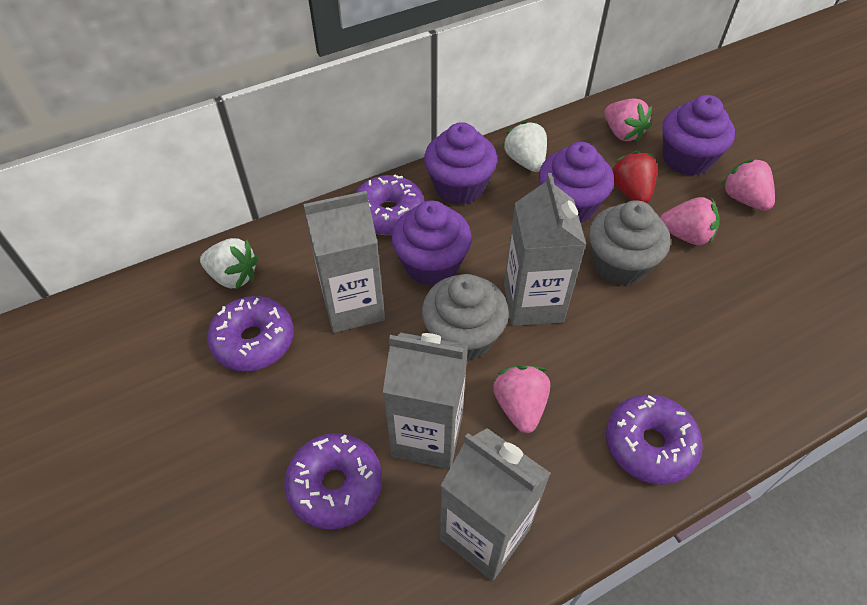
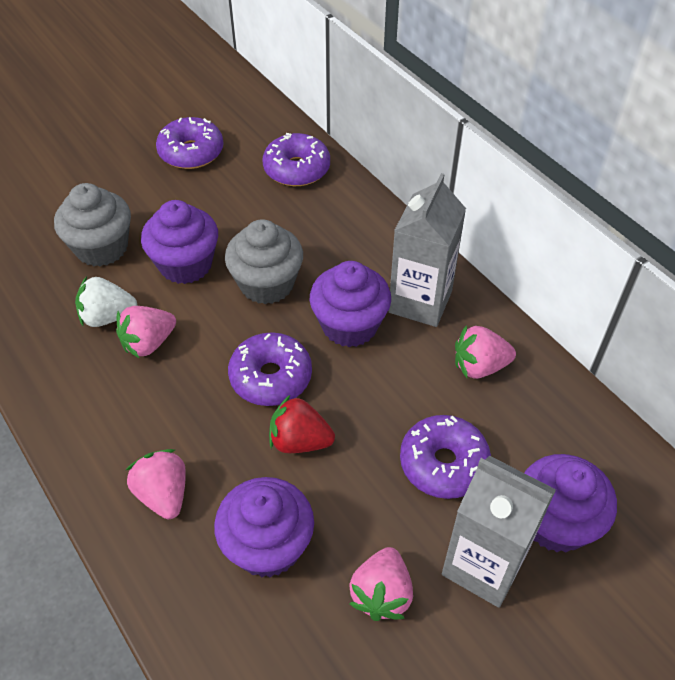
grey carton: [303,191,385,333] [383,332,468,469] [440,428,551,581] [504,173,586,326] = 4 -> [388,173,466,327] [442,456,556,608] = 2
white strawberry: [200,238,258,289] [503,121,547,172] = 2 -> [75,276,137,327] = 1

